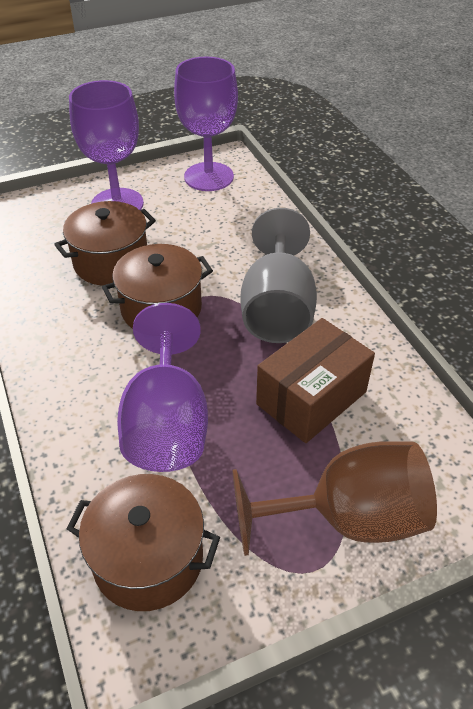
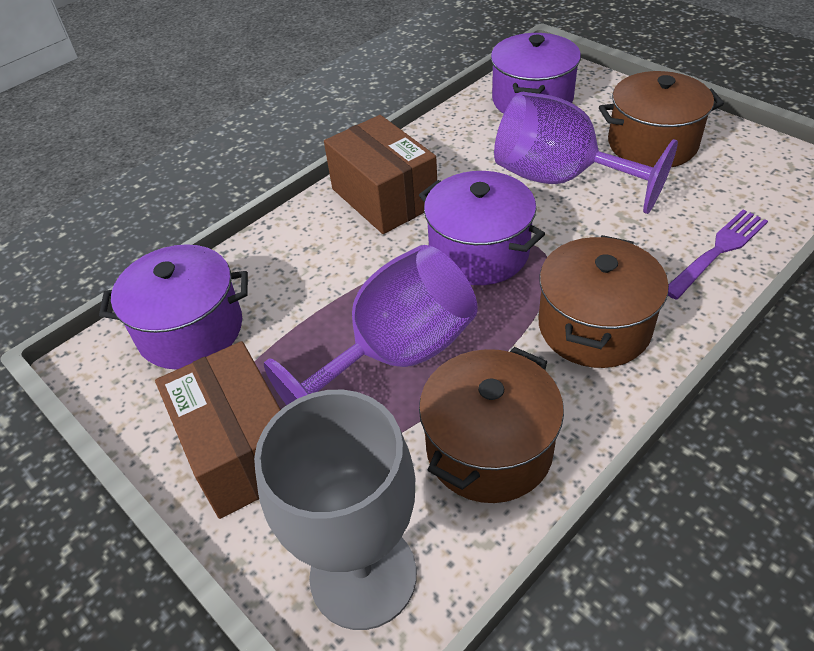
brown box: [256,318,375,443] = 1 -> [155,341,281,519] [324,115,437,234] = 2
brown goblet: [232,441,437,556] = 1 -> none = 0
purple fork: none = 0 -> [668,209,768,299] = 1
purple goblet: [69,80,144,210] [117,303,208,472] [174,57,238,191] = 3 -> [264,245,478,405] [494,92,678,214] = 2
purple pot: none = 0 -> [99,244,248,370] [419,171,545,285] [491,33,581,114] = 3

